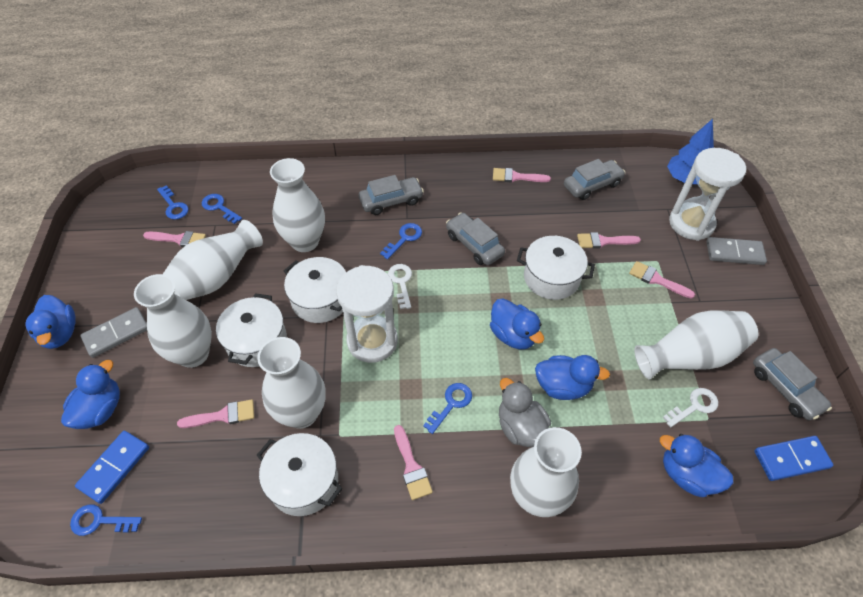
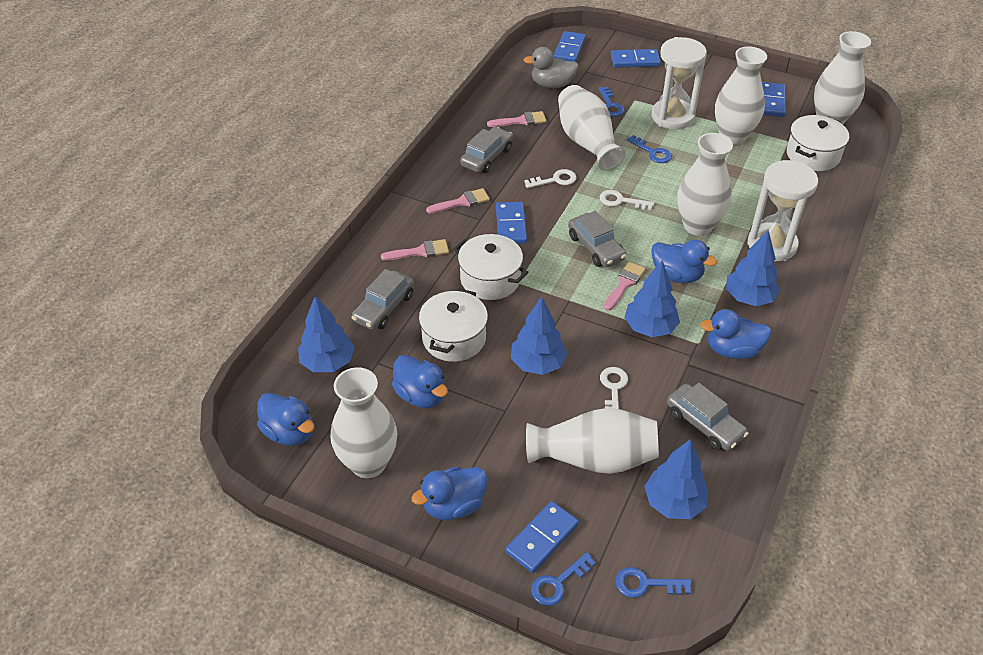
blue domino: [75,431,149,504] [755,436,834,481] = 2 -> [496,202,527,244] [505,501,579,573] [554,31,586,62] [611,49,661,68] [762,82,786,117] = 5
blue key: [70,504,142,536] [157,185,189,220] [202,194,242,224] [380,223,422,260] [423,383,472,434] = 5 -> [531,552,596,606] [599,87,624,117] [615,567,692,598] [627,135,672,163] = 4
blue tree: [667,119,714,184] = 1 -> [298,295,355,372] [511,297,567,375] [624,260,680,337] [644,439,709,519] [726,230,780,306] = 5
grey domino: [80,307,147,358] [706,237,767,265] = 2 -> none = 0
pink brush: [143,231,206,247] [177,399,254,428] [394,425,433,500] [493,168,551,183] [577,232,641,249] [629,261,695,299] = 6 -> [381,239,449,260] [426,188,490,214] [487,111,546,127] [604,262,646,311] = 4
white key: [388,264,412,309] [663,388,718,427] = 2 -> [524,169,577,188] [600,190,654,210] [600,367,628,409] = 3
white pot: [216,293,287,367] [257,433,343,516] [284,257,346,323] [517,236,595,300] = 4 -> [419,288,488,362] [454,234,528,300] [787,115,849,171] = 3

